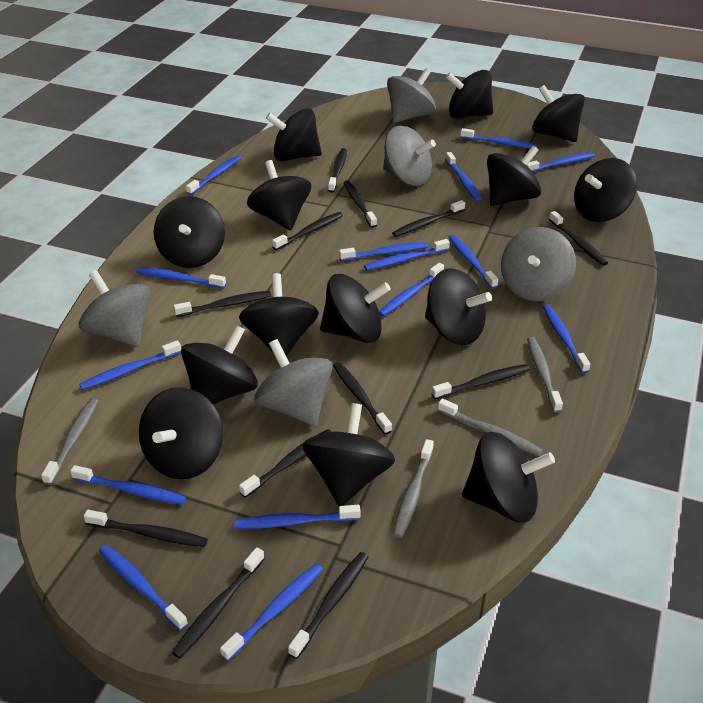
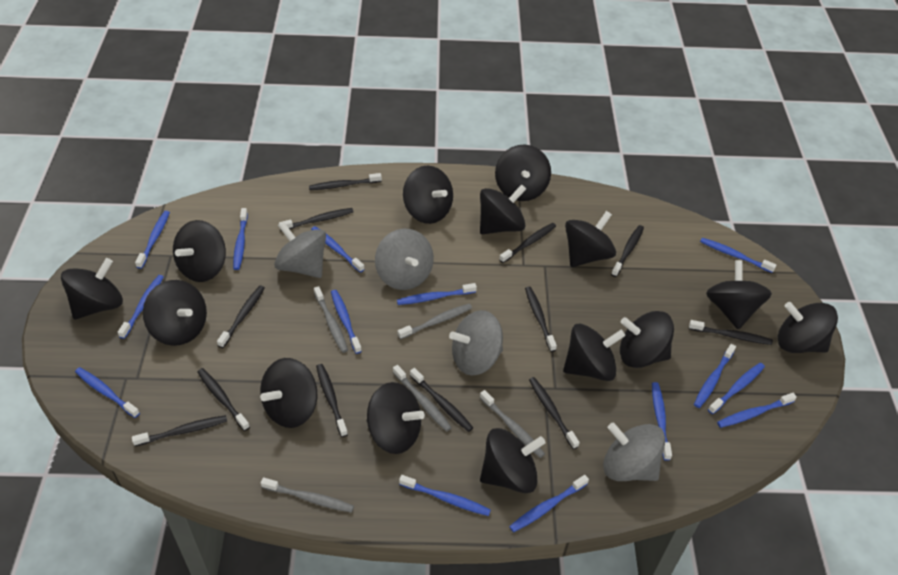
blue toothbrush: [70,465,186,505] [79,340,181,390] [99,545,188,631] [136,267,226,288] [186,155,241,195] [220,563,323,661] [234,505,361,529] [339,242,428,261] [364,239,450,270] [379,263,444,316] [445,152,482,201] [448,235,498,289] [460,128,537,148] [527,152,595,172] [543,305,590,373] = 15 -> [75,367,140,418] [117,275,164,339] [135,211,170,269] [233,208,248,270] [311,226,365,273] [331,290,362,354] [397,283,477,305] [399,475,491,516] [509,475,589,532] [652,382,672,461] [694,344,736,408] [700,238,776,273] [708,363,765,414] [717,393,797,428] = 14
grey spinning top: [79,270,150,347] [254,339,333,427] [383,126,436,186] [387,68,436,123] [501,227,576,301] = 5 -> [274,221,326,278] [375,228,434,290] [449,310,503,376] [603,422,666,481] = 4
grey toothbrush: [41,398,98,485] [393,439,434,538] [438,398,543,456] [527,337,563,413] = 4 -> [261,478,354,513] [314,286,348,353] [393,365,452,431] [398,304,472,339] [480,390,545,458] = 5

